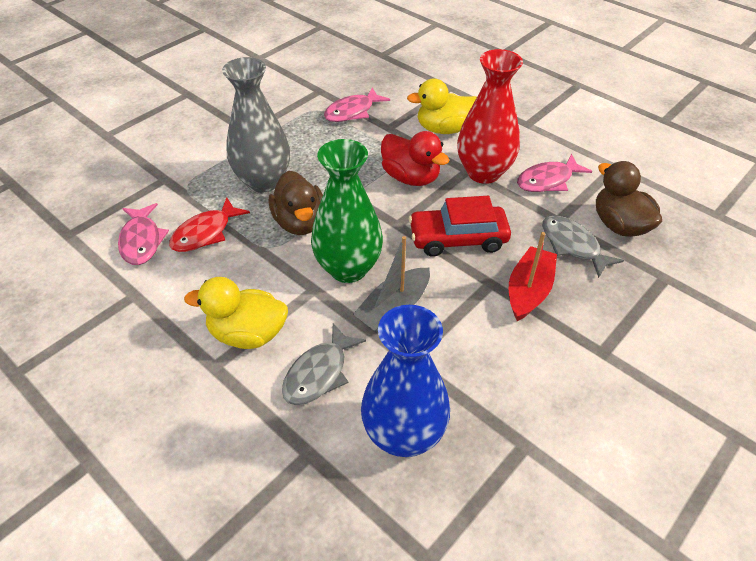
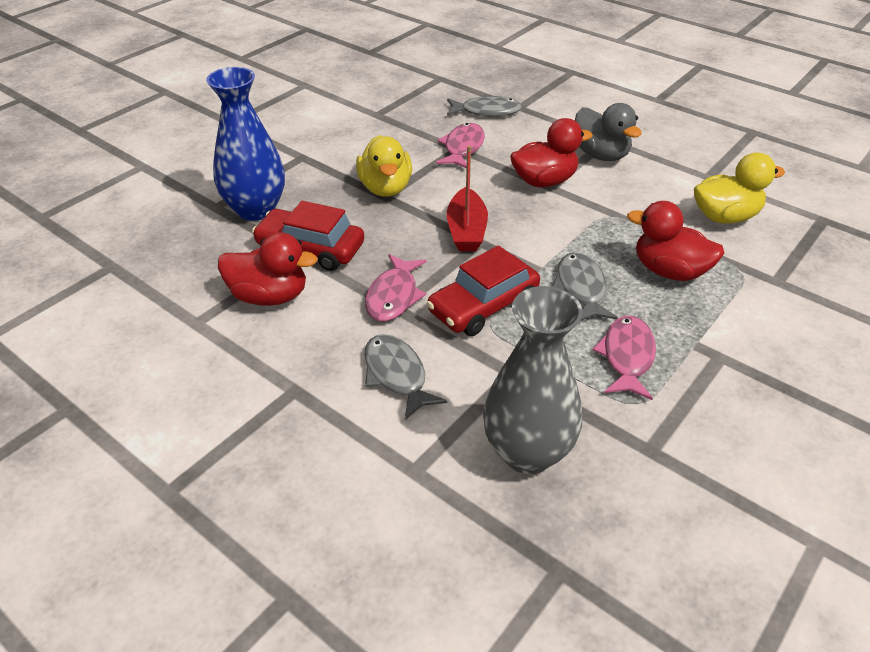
brown duck: [269,171,323,235] [596,161,662,237] = 2 -> none = 0
green vase: [311,139,383,283] = 1 -> none = 0
grey boat: [353,236,430,333] = 1 -> none = 0
grey duck: none = 0 -> [575,103,642,161] = 1
grey fish: [282,323,366,405] [542,215,624,278] = 2 -> [364,334,447,420] [447,94,522,117] [551,252,618,321] = 3
red car: [409,196,511,257] = 1 -> [252,201,364,271] [427,246,540,336] = 2
red duck: [381,131,450,186] = 1 -> [218,232,318,306] [510,118,593,187] [627,201,724,281] = 3
red fish: [169,197,250,252] = 1 -> none = 0
red vase: [457,49,523,184] = 1 -> none = 0

